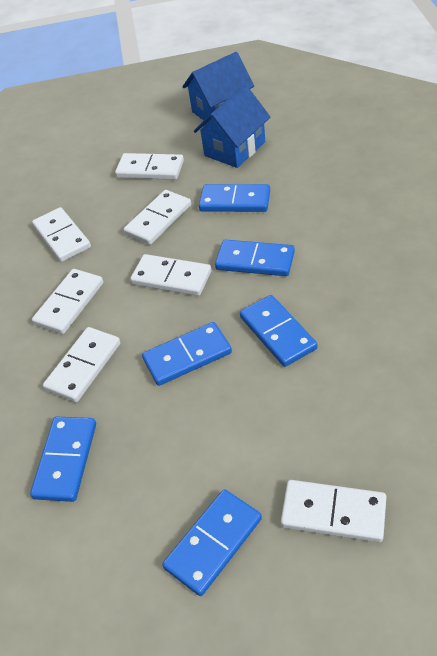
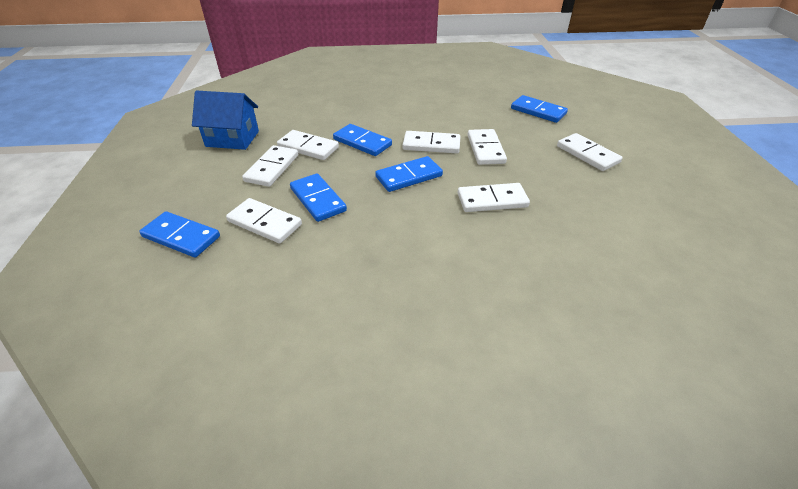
blue domino: [30,417,96,502] [142,322,232,386] [162,489,262,596] [199,184,270,212] [215,240,295,276] [240,295,317,367] = 6 -> [139,211,220,257] [290,174,347,222] [333,124,392,156] [375,156,443,192] [511,95,568,123] = 5
blue house: [183,52,254,121] [194,85,270,168] = 2 -> [192,91,259,150] = 1

